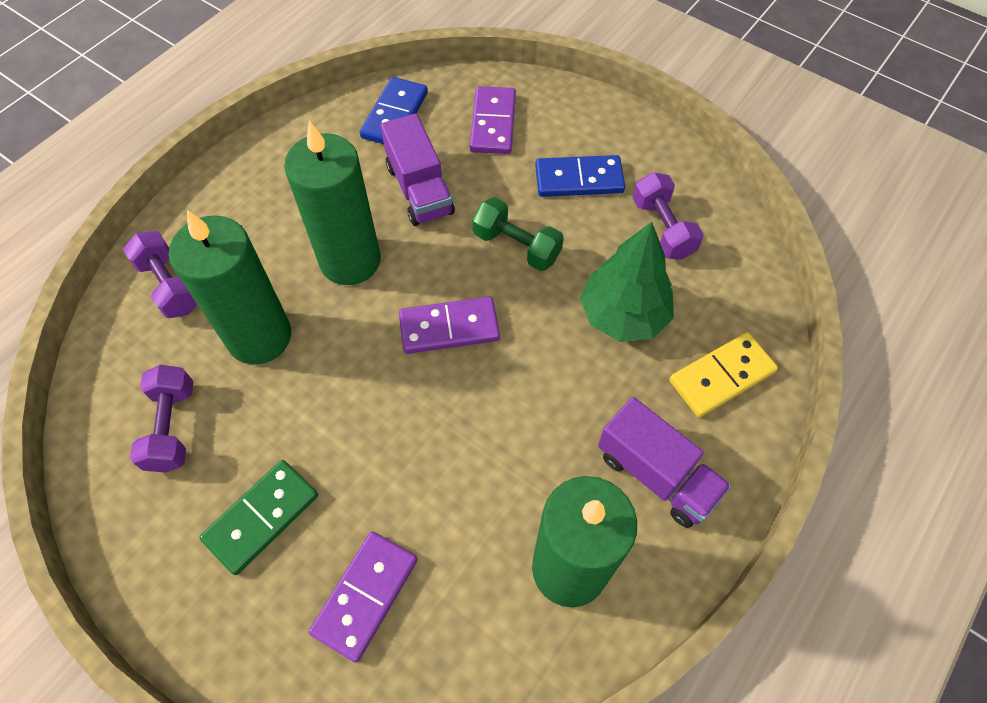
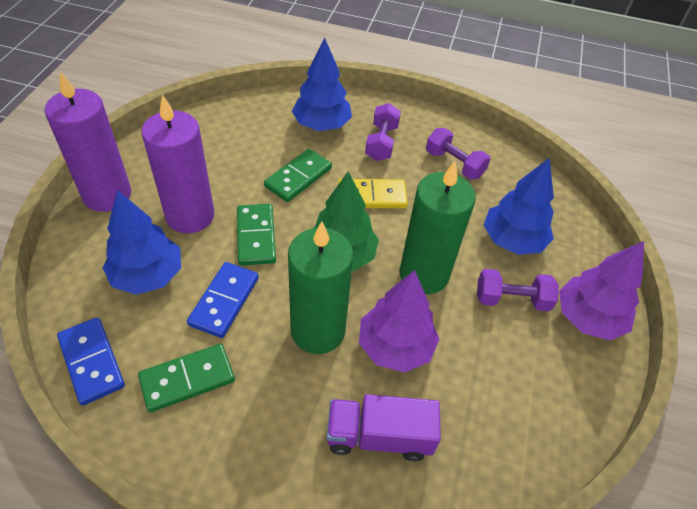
blue tree: none = 0 -> [102,190,181,295] [292,37,352,131] [484,157,554,255] = 3
green candle: [169,210,291,365] [284,121,381,285] [532,476,637,607] = 3 -> [288,222,353,354] [399,161,476,294] = 2
green domino: [199,460,318,575] = 1 -> [138,344,235,412] [237,204,276,266] [264,149,332,202] = 3
green dumbbell: [472,197,564,271] = 1 -> none = 0
purple candle: none = 0 -> [44,71,131,212] [141,95,214,234] = 2
purple domino: [309,531,418,662] [399,297,500,354] [470,86,516,154] = 3 -> none = 0
purple tree: none = 0 -> [359,270,439,373] [559,241,644,340] = 2
purple truck: [381,113,455,226] [598,397,731,528] = 2 -> [327,394,441,461] = 1

